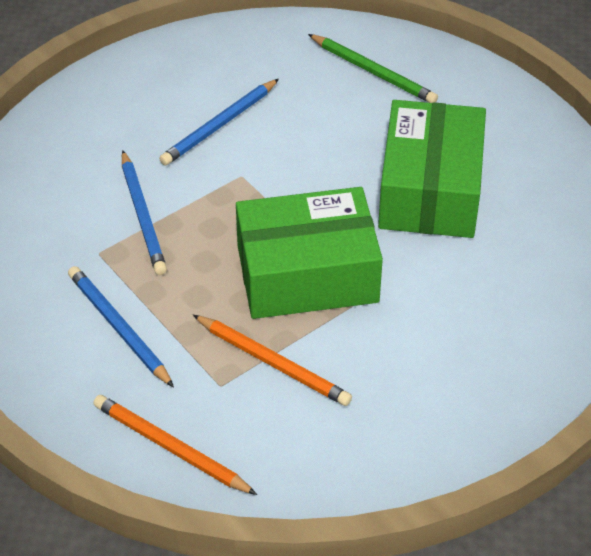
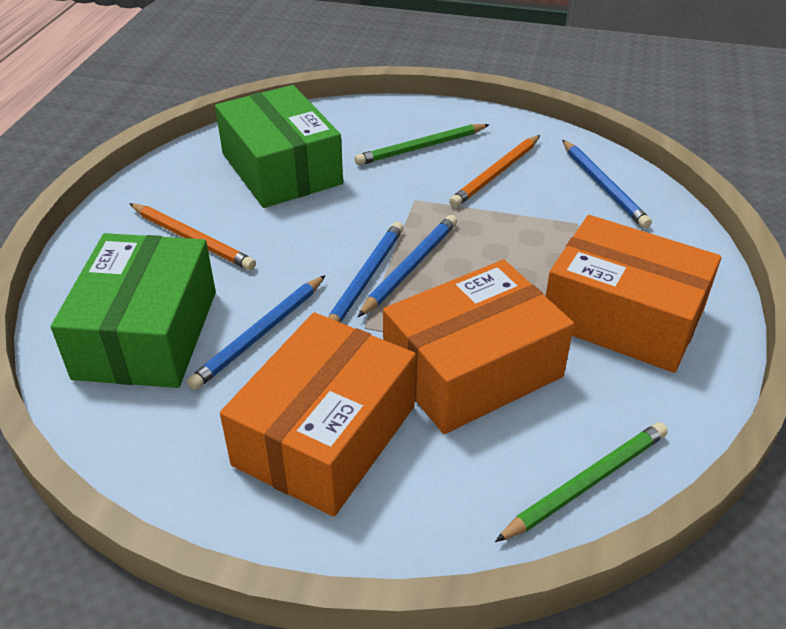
blue pencil: [68,266,174,388] [122,150,167,275] [159,79,279,165] = 3 -> [187,275,325,390] [328,222,404,323] [358,215,457,317] [562,140,652,228] = 4
green pencil: [308,34,438,103] = 1 -> [355,124,490,165] [495,422,668,542] = 2
orange box: none = 0 -> [220,312,416,517] [383,260,574,434] [545,215,721,373] = 3

